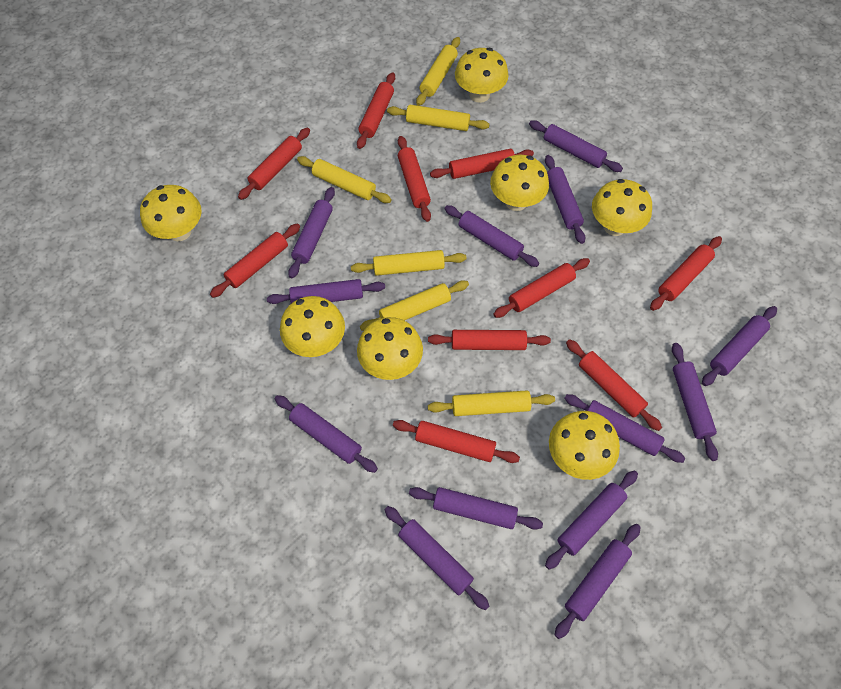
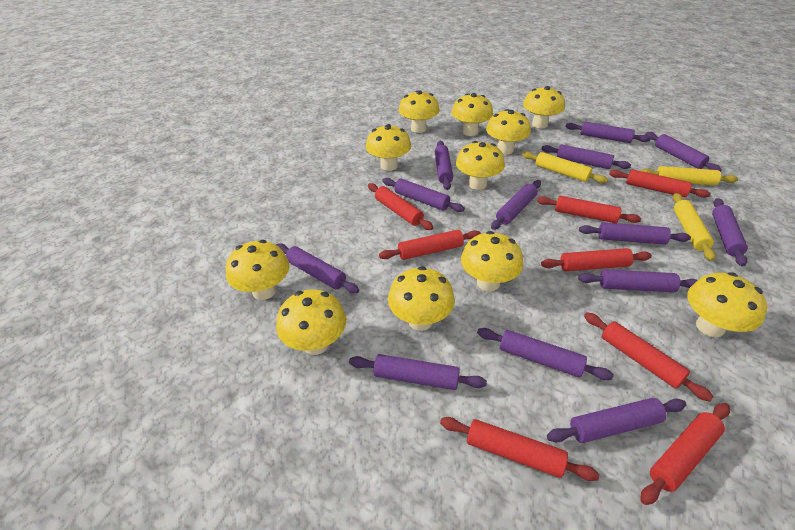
red rolling pin: [210,223,300,298] [238,128,310,200] [357,72,395,149] [393,420,520,463] [398,136,431,222] [428,330,551,350] [430,149,534,179] [493,258,590,318] [566,339,662,431] [650,236,722,311] = 10 -> [368,183,433,230] [379,230,481,260] [440,417,599,481] [537,196,641,223] [541,248,652,271] [584,312,714,402] [609,169,711,198] [640,403,730,505] = 8
yellow mushroom: [140,185,201,241] [280,296,345,357] [357,317,423,380] [455,47,508,103] [490,155,549,211] [549,411,620,480] [592,179,652,236] = 7 -> [226,240,289,300] [276,289,346,355] [366,124,411,171] [388,266,455,331] [399,90,440,133] [451,93,493,136] [456,141,505,190] [461,231,523,291] [486,109,531,154] [523,86,565,128] [687,272,767,337] = 11
yellow rolling pin: [297,156,392,203] [351,250,466,276] [360,280,469,331] [387,105,489,131] [416,37,460,106] [428,390,555,416] = 6 -> [522,151,608,183] [640,166,738,186] [673,193,716,261] = 3

